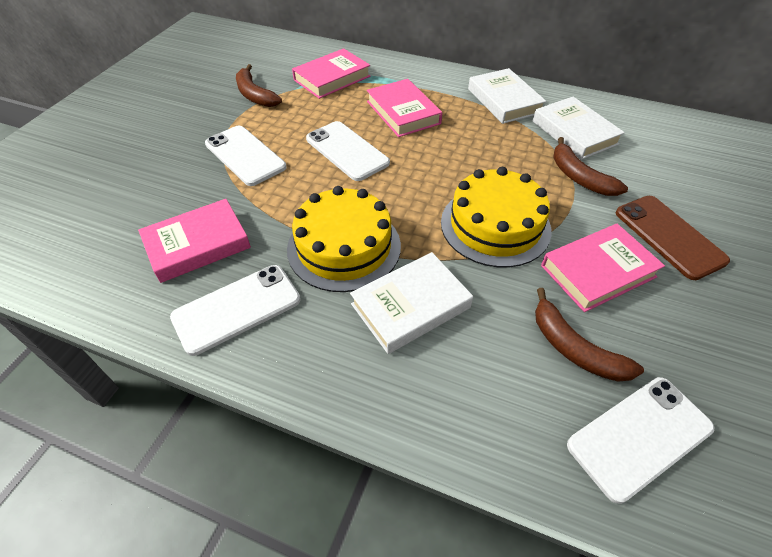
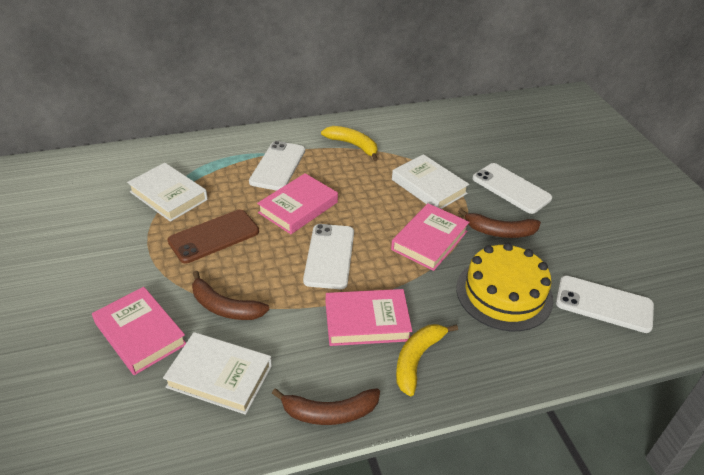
yellow banana: none = 0 -> [321,126,378,161] [396,324,458,396] = 2
yellow cake: [287,186,401,292] [441,167,551,267] = 2 -> [456,243,553,331] = 1

